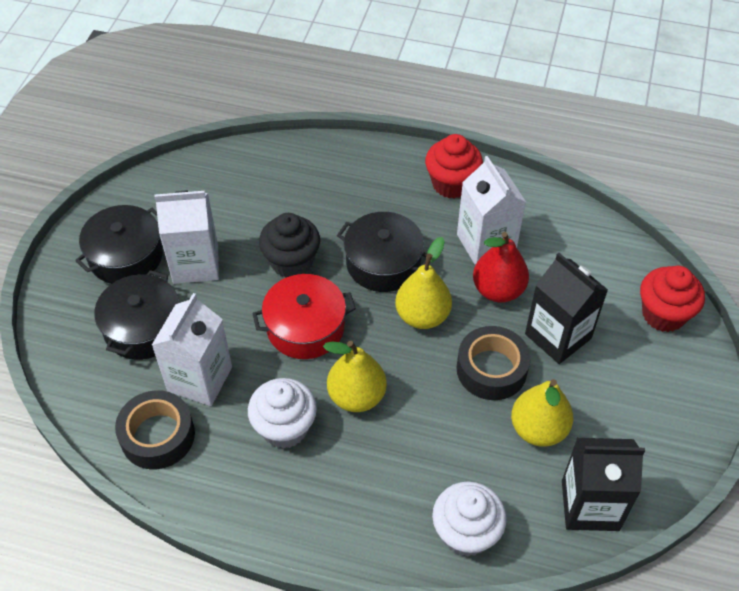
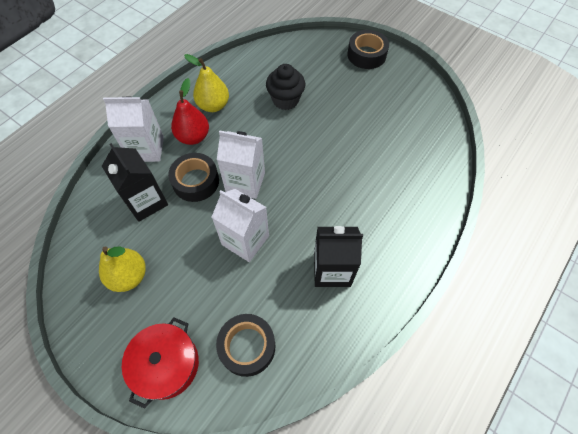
black pot: [75,205,163,284] [94,270,179,360] [337,212,427,292] = 3 -> none = 0
black tape: [115,390,195,469] [456,326,530,400] = 2 -> [168,153,219,202] [216,314,276,377] [348,30,389,69] = 3
red cupcake: [425,134,483,198] [640,266,705,332] = 2 -> none = 0
white cupcake: [248,378,317,449] [432,482,507,557] = 2 -> none = 0
yellow pear: [323,341,387,412] [395,237,452,329] [511,379,573,447] = 3 -> [99,246,146,292] [184,54,229,112] = 2

